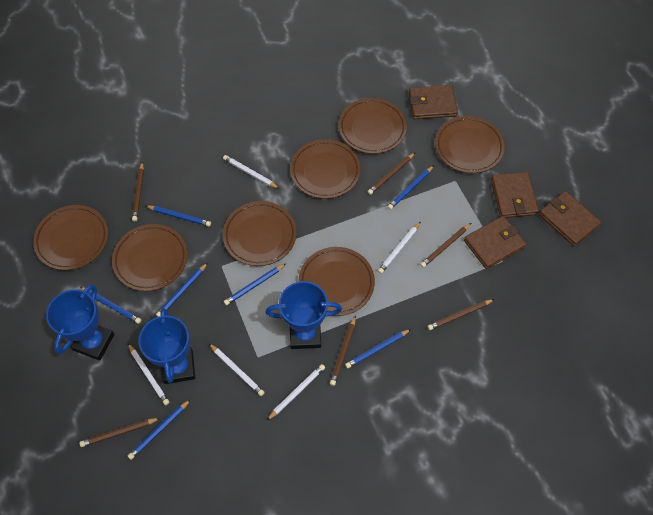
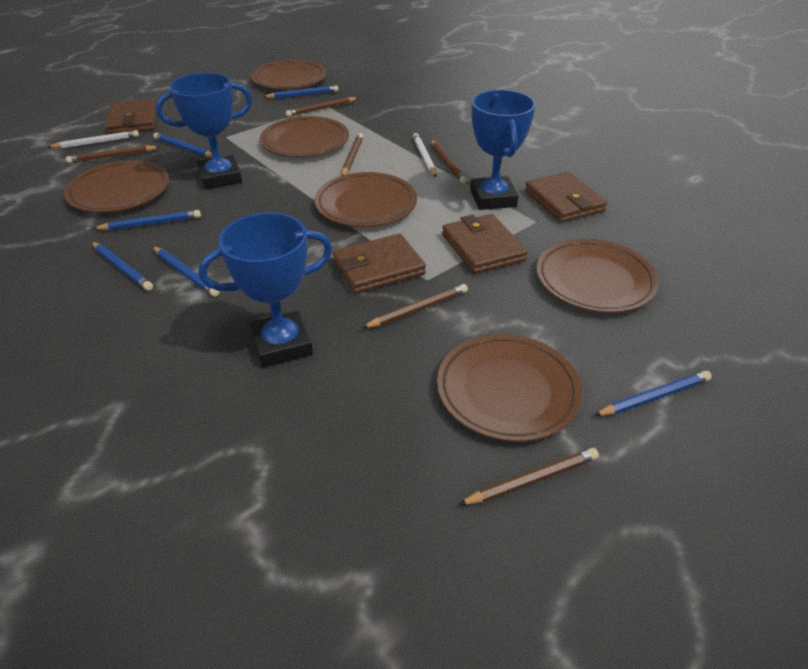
blue pencil: [80,287,141,324] [128,399,191,460] [146,205,211,227] [156,263,208,317] [224,264,286,305] [345,329,411,369] [387,165,434,210] = 7 -> [92,210,201,230] [92,242,153,291] [152,246,219,297] [153,133,212,158] [263,85,338,99] [594,371,712,416] = 6
brown plate: [33,205,108,270] [112,224,188,291] [223,201,297,266] [290,139,361,199] [298,247,375,316] [339,98,407,154] [435,116,505,173] = 7 -> [64,161,169,213] [251,60,327,89] [260,116,349,158] [315,172,417,227] [437,334,582,442] [536,239,659,313] = 6
white pencil: [128,343,170,405] [209,343,265,396] [223,155,280,189] [267,364,325,420] [378,221,421,274] = 5 -> [48,130,139,148] [413,133,436,177] = 2

